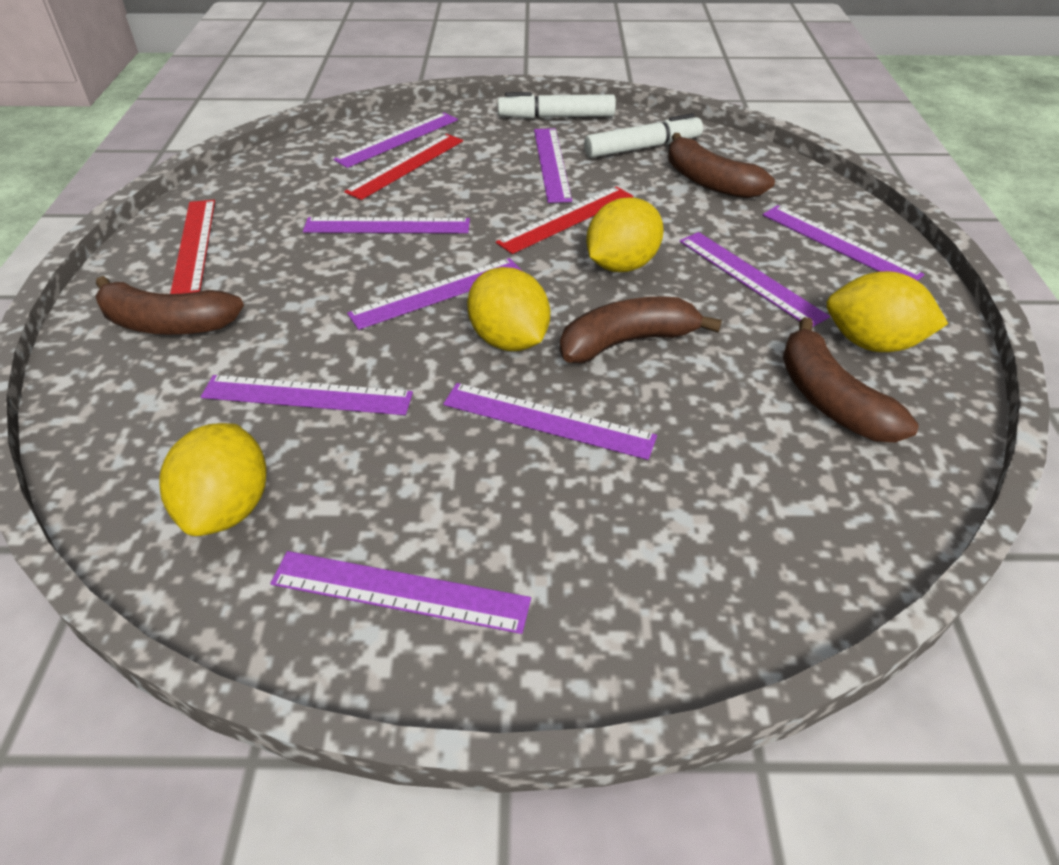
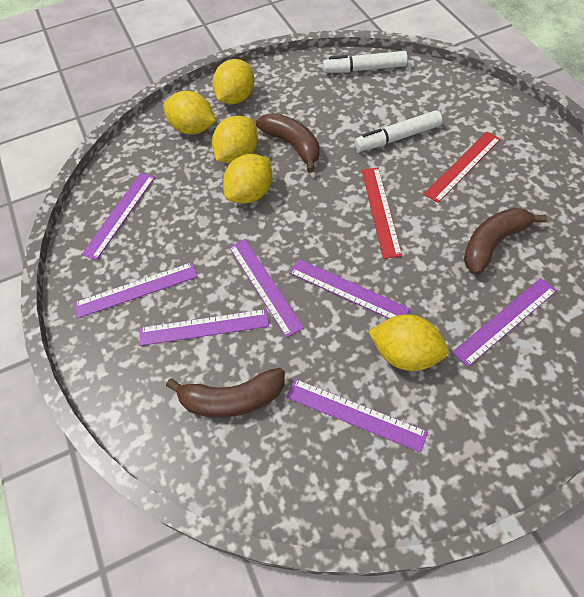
brown banana: [95,276,244,335] [560,296,722,363] [668,133,775,199] [783,317,919,443] = 4 -> [166,368,285,418] [256,113,320,173] [464,208,547,275] = 3
purple ruler: [201,375,413,415] [270,551,531,634] [303,217,470,233] [333,112,458,168] [347,258,522,330] [443,383,657,460] [534,128,572,203] [680,232,830,327] [763,205,925,281] = 9 -> [74,262,198,318] [81,173,155,260] [140,309,269,346] [229,239,304,338] [286,379,428,453] [289,259,410,319] [452,278,557,367] = 7
red ruler: [170,200,215,294] [344,134,463,200] [496,186,633,254] = 3 -> [362,167,402,259] [424,132,501,203] = 2
yellow lemon: [159,423,267,536] [467,267,550,351] [586,197,664,272] [827,271,948,352] = 4 -> [163,91,216,134] [212,59,254,104] [212,116,258,163] [223,154,272,204] [368,314,449,371] = 5

